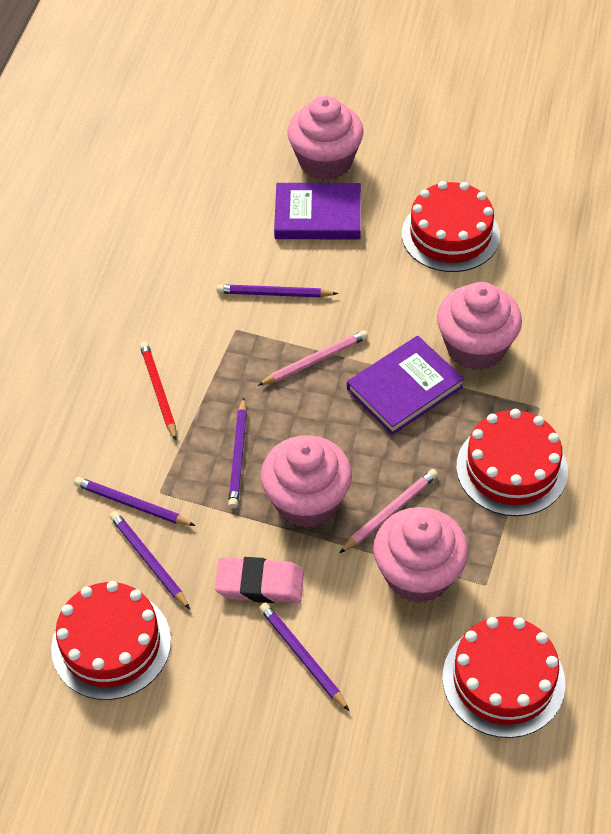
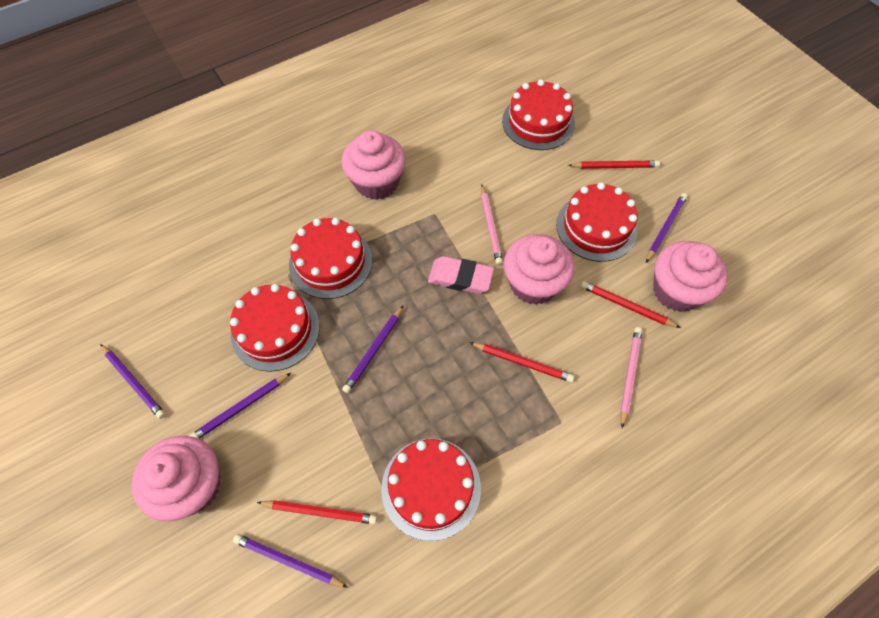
purple book: [274,183,361,239] [347,336,464,435] = 2 -> none = 0
red cake: [51,581,171,700] [402,181,500,272] [443,616,565,738] [456,409,568,516] = 4 -> [230,284,320,372] [289,218,372,299] [381,439,481,541] [502,80,575,150] [556,182,638,262] = 5
red pencil: [140,341,177,441] = 1 -> [257,500,377,524] [469,342,574,382] [568,160,660,169] [581,281,681,328] = 4

